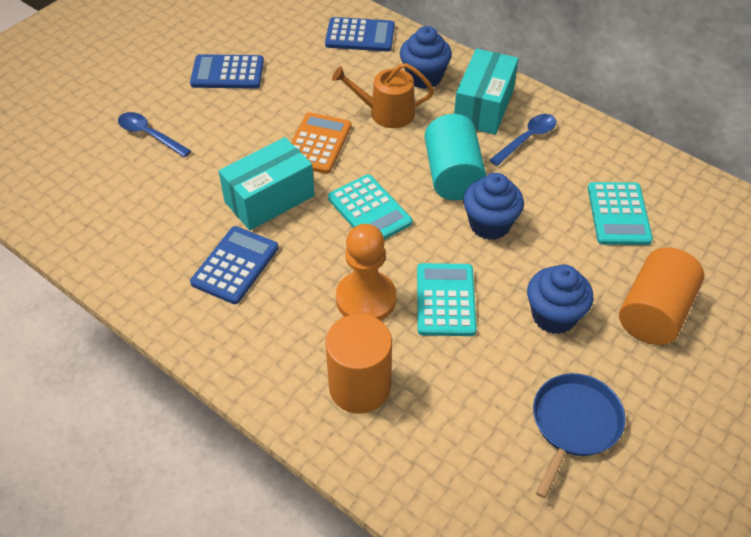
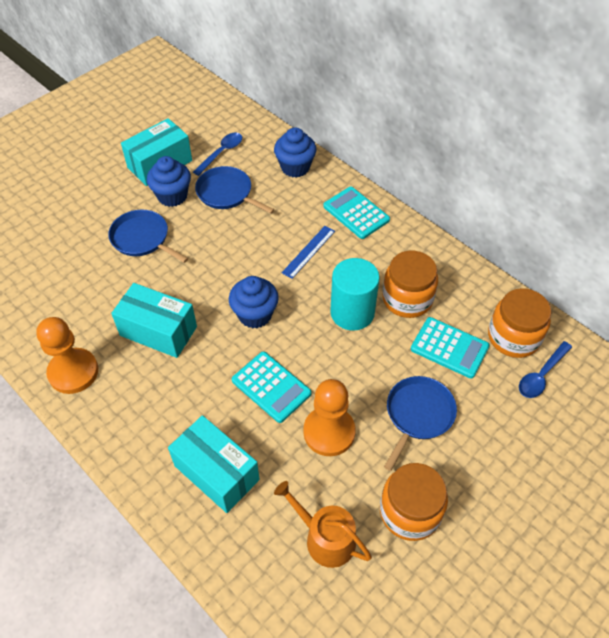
blue calculator: [190,54,264,89] [190,226,279,304] [325,17,395,52] = 3 -> none = 0
blue pan: [533,373,625,499] = 1 -> [108,210,188,263] [195,166,275,213] [384,376,457,471] = 3
blue ruler: none = 0 -> [282,226,335,279] = 1
orange calculator: [291,112,352,174] = 1 -> none = 0
orange cylinder: [325,314,392,414] [619,247,704,345] = 2 -> none = 0
orange jar: none = 0 -> [380,463,448,541] [382,251,438,318] [488,288,551,358] = 3
orange pawn: [336,224,396,321] = 1 -> [36,317,98,394] [303,379,356,456] = 2
turquoise box: [219,137,315,230] [454,49,519,135] = 2 -> [111,283,197,358] [121,118,192,186] [168,415,260,513] = 3

